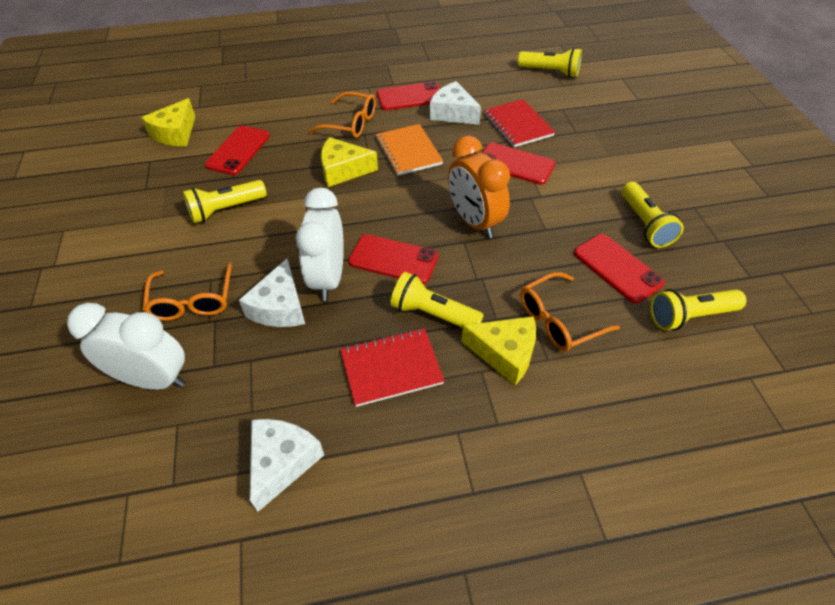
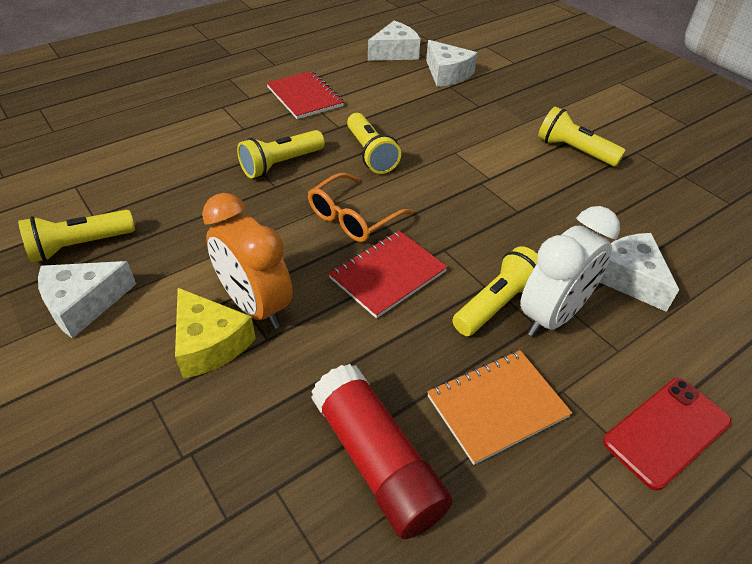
orange glasses: [143,262,232,321] [309,92,376,138] [520,272,620,351] = 3 -> [308,173,414,242] = 1
red glue stick: none = 0 -> [311,364,453,539] = 1
red phone: [205,126,270,175] [348,234,439,284] [377,81,441,110] [482,143,555,185] [574,234,665,303] = 5 -> [603,378,731,491] = 1
white cheese: [239,259,305,327] [250,419,324,512] [430,81,481,125] = 3 -> [38,261,136,339] [368,21,421,61] [426,40,477,87] [600,233,679,312] = 4
white clock: [67,303,186,390] [296,188,344,301] = 2 -> [520,206,620,337] = 1
yellow cheese: [141,98,195,146] [321,137,378,187] [462,316,536,385] = 3 -> [175,288,256,378] = 1

